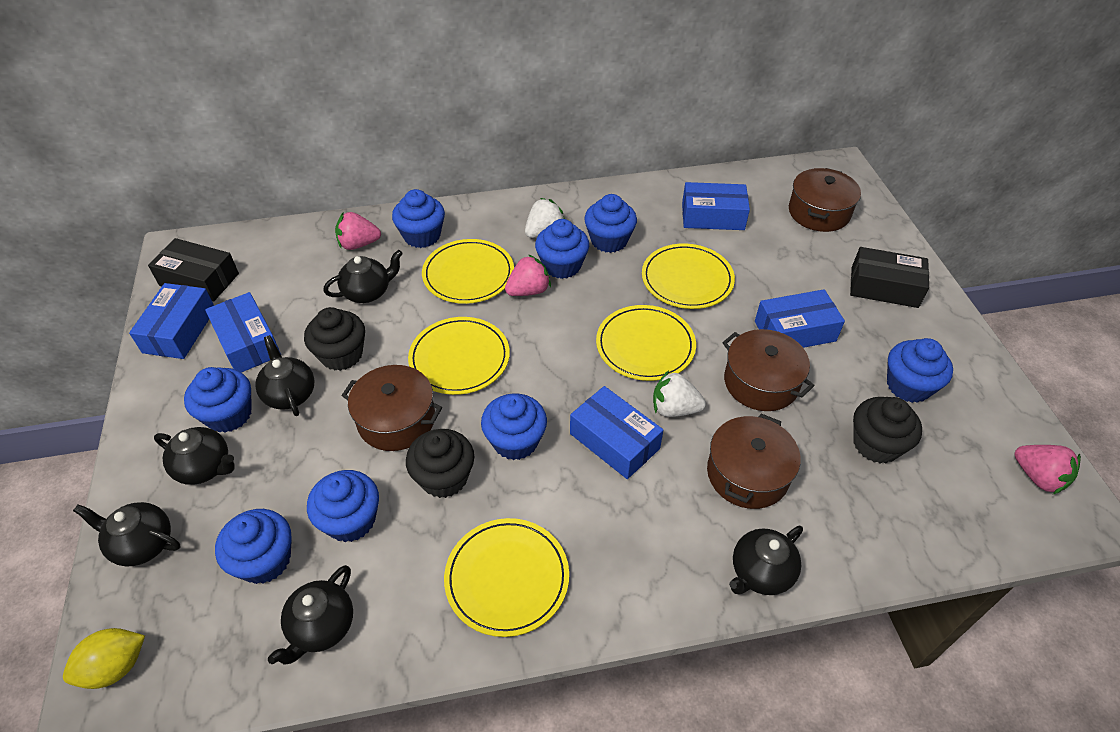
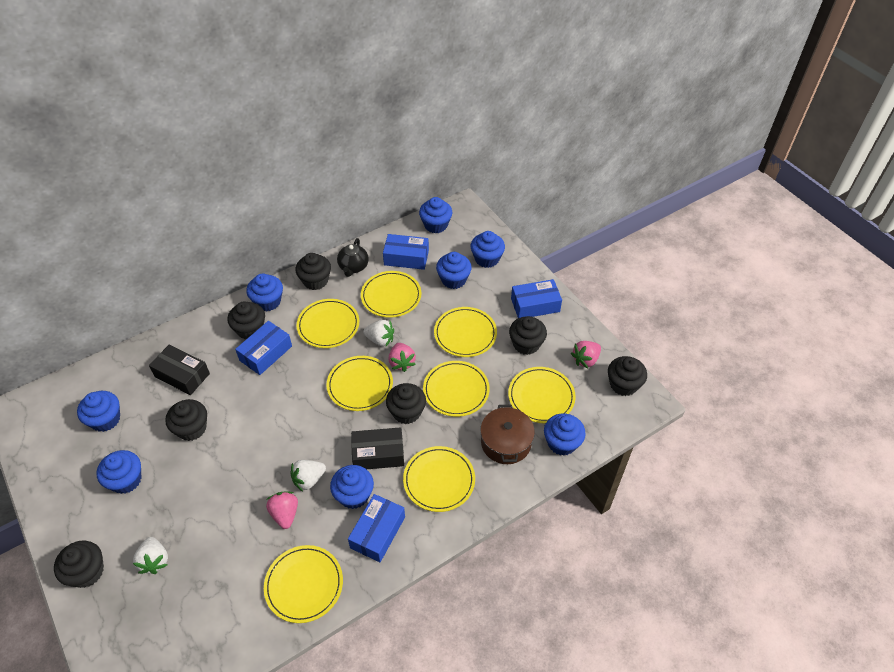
black cupcake: [304,307,365,371] [406,429,474,498] [853,397,922,464] = 3 -> [54,541,104,588] [165,399,207,441] [228,301,265,339] [295,253,331,290] [386,383,426,424] [509,316,547,355] [608,356,647,396] = 7
black teapot: [73,502,180,567] [154,427,235,485] [255,335,315,416] [268,565,353,665] [323,250,403,303] [729,526,803,595] = 6 -> [337,238,369,277] = 1
blue box: [129,283,214,359] [205,292,281,373] [570,386,663,479] [682,182,750,230] [755,289,845,348] = 5 -> [235,321,292,375] [348,494,405,562] [383,234,429,270] [511,279,562,318] = 4
brown pot: [341,365,442,451] [707,413,801,509] [722,329,814,411] [789,168,861,232] = 4 -> [480,405,535,464] = 1
white strawberry: [525,198,565,238] [653,370,706,417] = 2 -> [133,537,168,574] [290,460,326,492] [363,320,394,346] = 3
yellow lemon: [63,628,145,689] = 1 -> none = 0
yellow plate: [408,317,510,395] [422,239,514,304] [444,518,569,637] [596,305,696,381] [642,244,735,309] = 5 -> [264,545,343,623] [297,299,359,348] [327,356,393,411] [361,271,421,318] [403,446,475,512] [423,361,490,417] [434,307,497,357] [508,367,576,423] = 8

